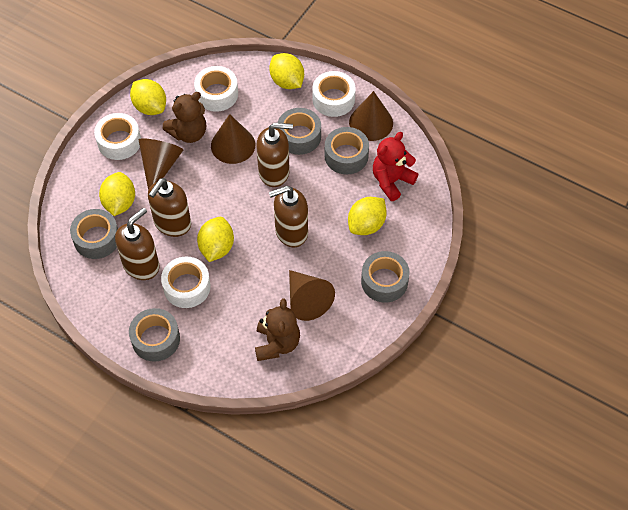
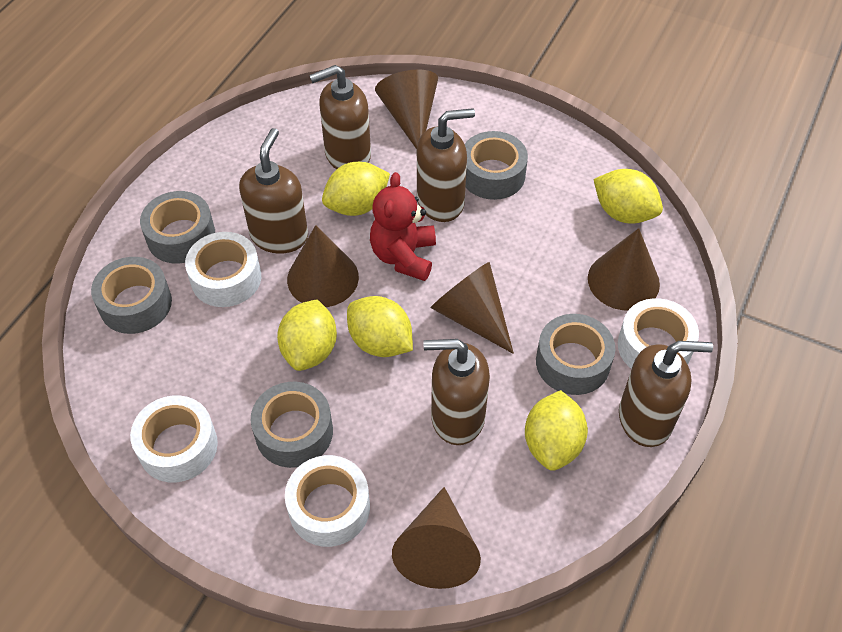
brown cone: [138,139,183,190] [211,114,255,164] [289,270,335,321] [349,91,393,141] = 4 -> [287,225,359,307] [375,69,438,149] [392,487,481,589] [431,262,514,354] [588,228,660,310] = 5
brown soap dispenser: [115,207,159,280] [148,178,191,237] [256,123,293,187] [269,186,308,247] = 4 -> [239,128,308,254] [309,65,371,169] [417,108,475,222] [424,339,490,445] [619,341,713,447] = 5
brown teddy bear: [163,92,206,143] [255,298,300,361] = 2 -> none = 0

